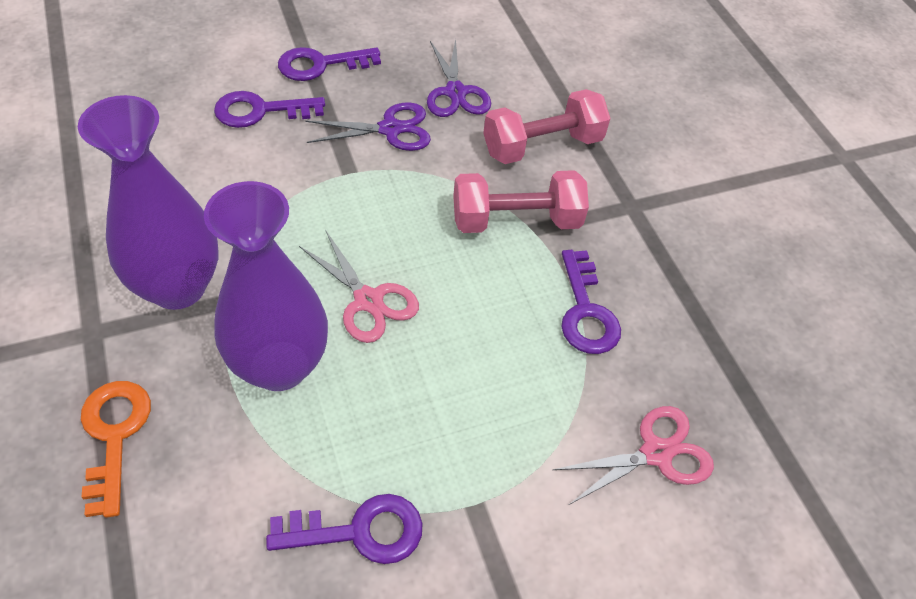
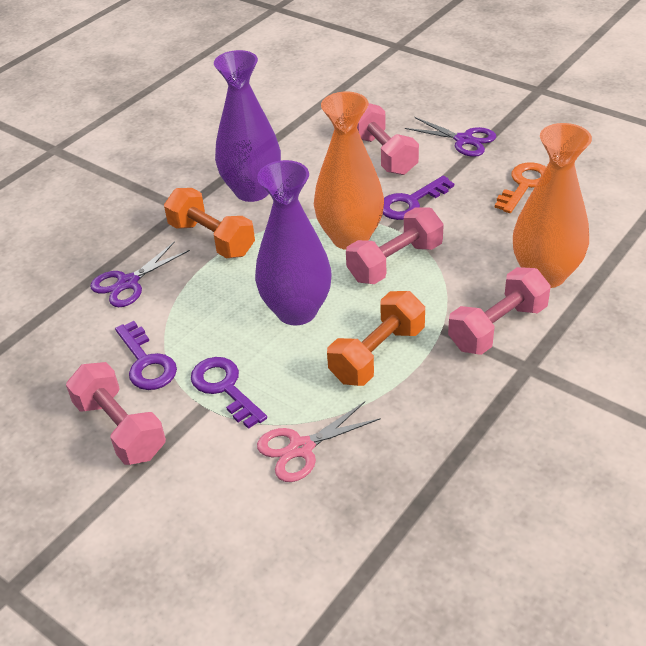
orange dumbbell: none = 0 -> [164,188,255,258] [327,291,425,386] = 2
orange vase: none = 0 -> [314,92,384,250] [513,123,592,288] = 2
pink dumbbell: [453,170,589,233] [483,89,611,164] = 2 -> [66,362,166,465] [346,207,444,284] [357,103,419,175] [448,267,551,355] = 4
pink scissors: [299,231,419,343] [553,406,714,505] = 2 -> [257,402,381,482] = 1
purple key: [214,91,325,128] [266,494,423,564] [278,47,381,81] [561,250,621,354] = 4 -> [115,321,177,390] [191,357,267,429] [383,176,454,220] = 3

